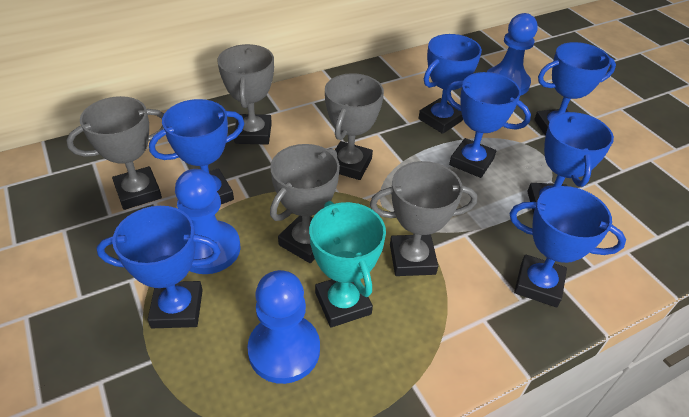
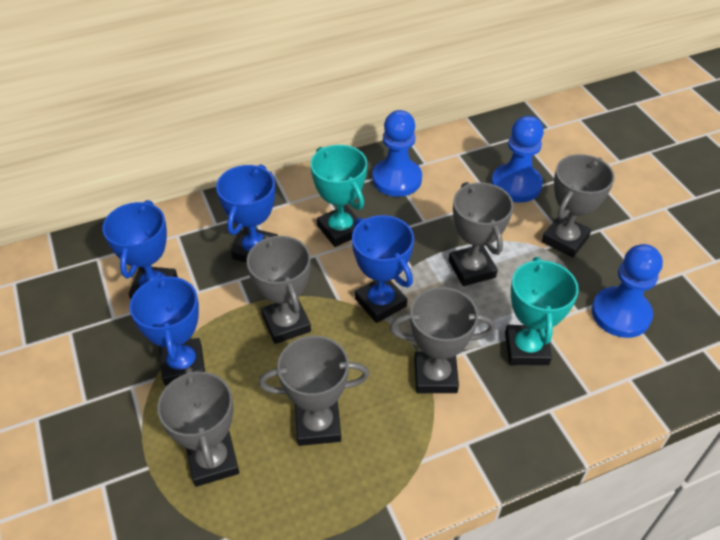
blue trophy: [97,206,221,328] [149,99,244,204] [418,34,482,134] [445,72,531,178] [510,186,626,307] [527,112,614,214] [534,42,616,136] = 7 -> [102,200,178,299] [129,274,205,386] [216,164,278,263] [352,215,414,323] = 4
grey trophy: [66,96,164,210] [217,44,274,145] [270,144,340,263] [325,73,384,180] [370,161,477,276] = 5 -> [157,367,239,487] [247,235,311,344] [259,336,369,446] [390,287,495,393] [449,182,514,286] [542,154,615,258] = 6
turquoise trophy: [309,201,386,327] = 1 -> [310,145,367,247] [505,257,579,365] = 2

